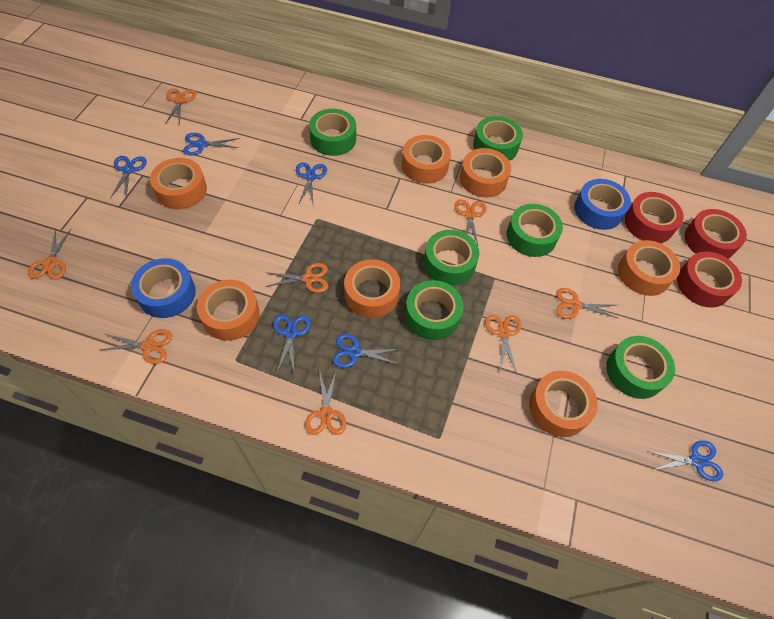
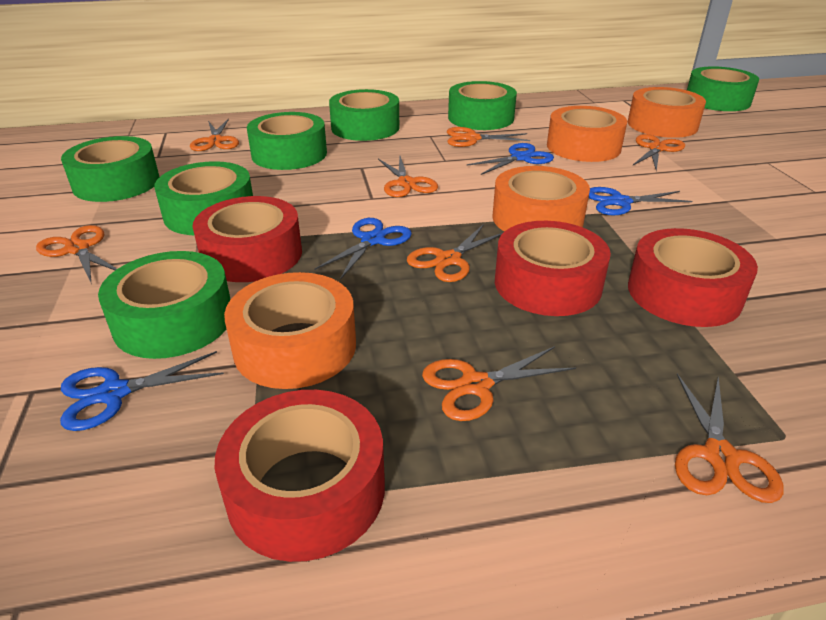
blue scissors: [110,156,147,198] [183,133,240,155] [273,314,311,374] [296,163,327,205] [333,334,401,368] [647,441,723,481] = 6 -> [60,351,224,431] [315,218,412,280] [466,143,554,175] [589,187,692,216] = 4
blue tape: [131,258,196,318] [574,179,631,230] = 2 -> none = 0
green tape: [309,109,356,156] [405,280,464,340] [424,230,479,285] [473,116,523,161] [507,204,563,257] [606,336,675,399] = 6 -> [61,136,159,202] [98,251,231,359] [154,161,253,235] [247,112,327,170] [329,89,399,141] [448,81,517,130] [687,66,759,111] = 7
orange tape: [150,158,207,209] [197,280,260,341] [344,259,400,318] [402,135,451,184] [460,148,511,197] [529,371,598,437] [618,240,680,296] = 7 -> [224,272,356,389] [493,166,590,232] [547,106,627,162] [628,87,706,138] = 4
red tape: [625,192,684,243] [677,251,742,308] [684,209,747,259] = 3 -> [192,196,302,282] [215,390,385,562] [495,221,611,316] [628,228,758,327] = 4

